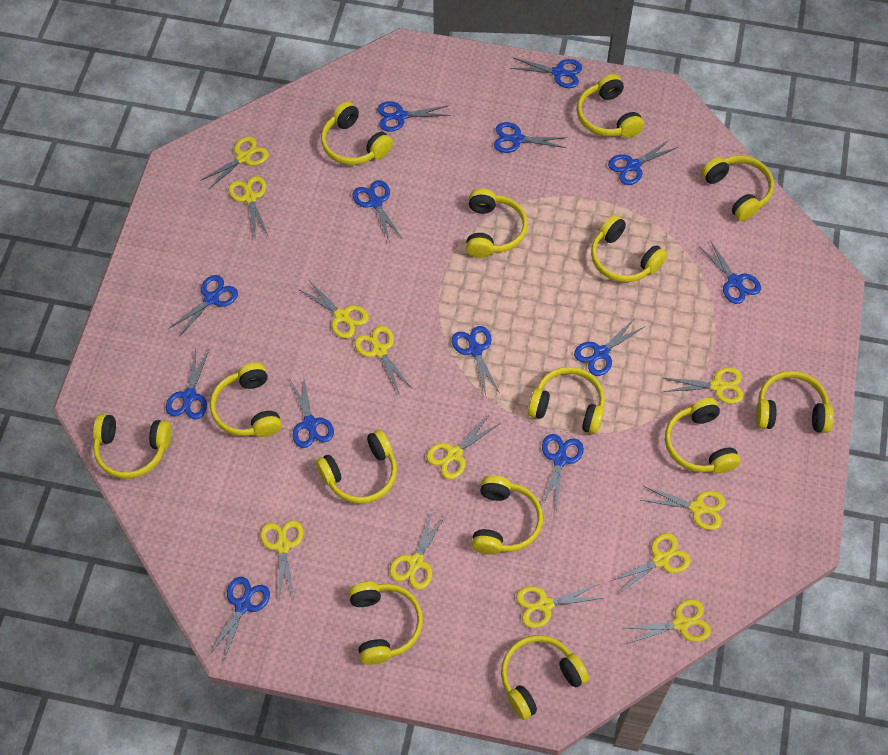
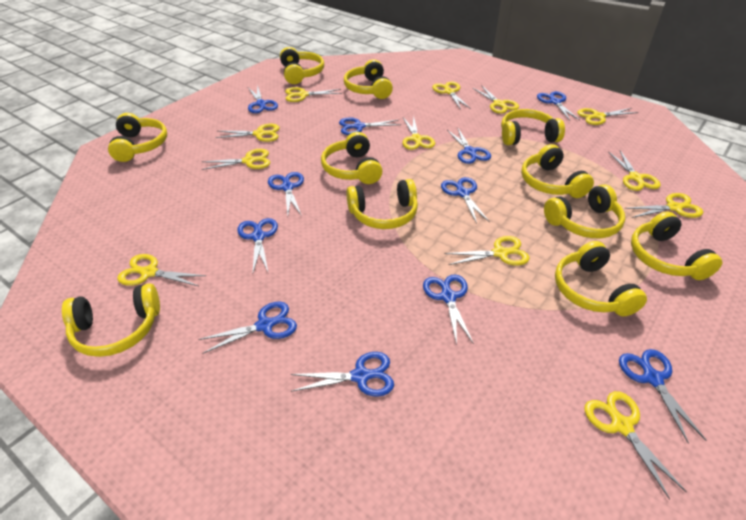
blue scissors: [166,347,209,420] [168,275,238,337] [209,577,270,659] [290,379,334,448] [353,180,402,243] [377,101,450,132] [452,326,500,395] [494,122,567,153] [510,58,582,88] [541,434,584,509] [574,318,644,376] [608,139,678,185] [698,240,761,304] = 13 -> [198,302,297,353] [237,218,278,272] [248,85,278,113] [268,172,304,216] [291,352,394,397] [339,118,401,135] [423,274,474,345] [441,177,490,224] [447,127,491,164] [537,91,580,121] [619,349,706,444] = 11
yellow headphones: [93,414,172,479] [210,363,282,437] [316,430,397,504] [321,102,393,165] [349,582,423,665] [466,188,528,258] [471,476,543,554] [501,635,589,720] [528,367,605,434] [577,74,644,138] [591,215,667,283] [665,398,740,474] [701,155,774,221] [756,371,834,433] = 14 -> [62,283,160,357] [108,113,167,162] [280,47,324,84] [321,132,382,184] [344,60,393,99] [346,179,418,229] [501,109,565,145] [521,144,594,198] [544,184,625,238] [555,241,647,317] [631,211,723,280] = 11

